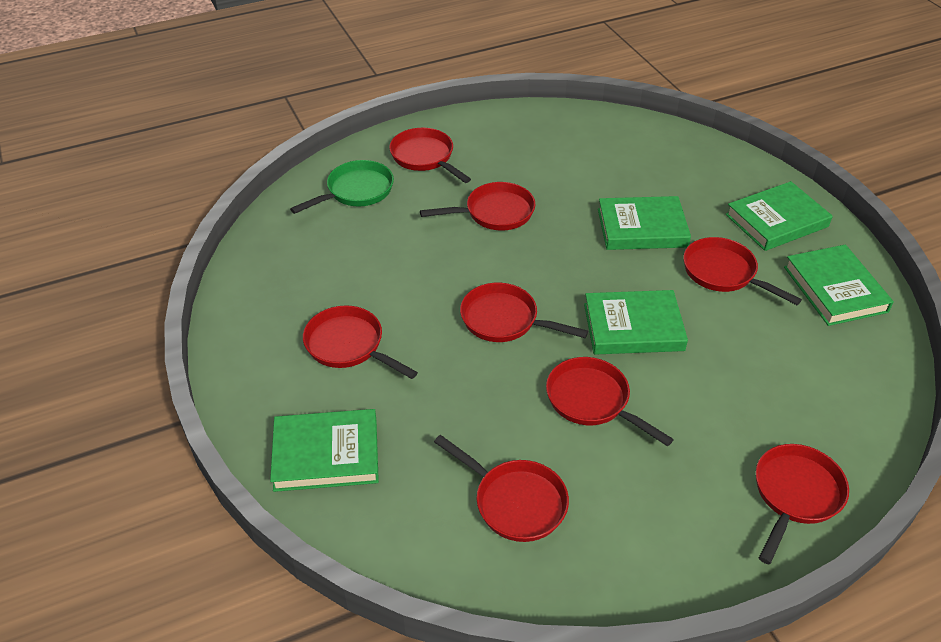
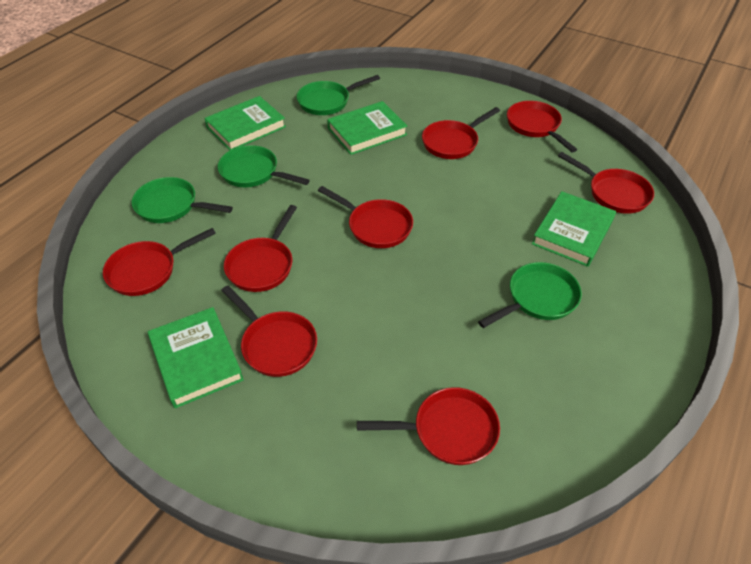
green book: [270,409,379,492] [584,290,688,355] [598,196,691,250] [725,181,832,251] [784,245,894,326] = 5 -> [148,307,244,408] [204,96,286,150] [327,101,407,155] [532,191,616,267] = 4
green pan: [290,160,394,214] = 1 -> [132,177,233,223] [218,145,310,187] [297,75,380,115] [478,262,582,328] = 4

